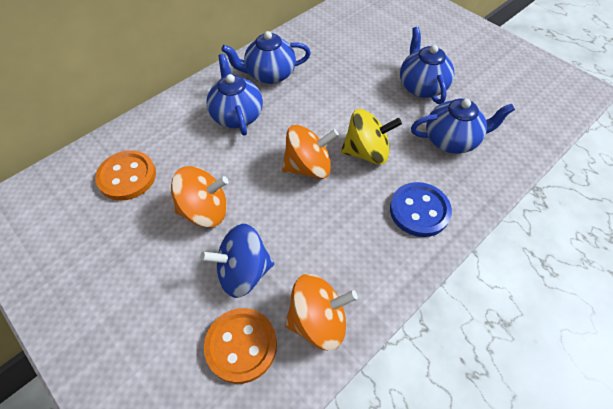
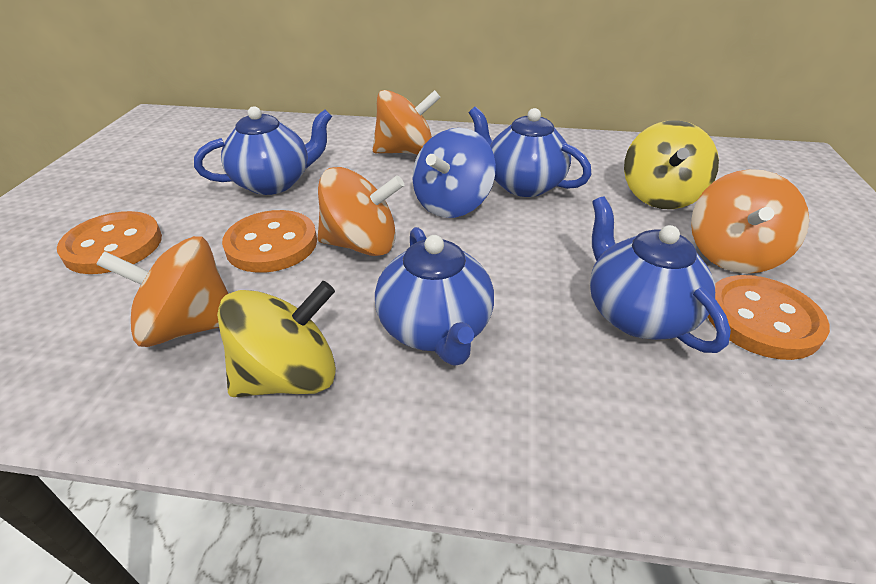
blue button: [390,182,452,237] = 1 -> none = 0
orange button: [95,150,156,201] [204,308,277,384] = 2 -> [57,211,162,274] [222,210,317,273] [708,275,830,360] = 3
orange spinning top: [171,166,229,227] [282,125,339,179] [285,274,358,351] = 3 -> [96,236,228,347] [318,167,404,256] [373,90,441,154] [691,169,809,274] = 4
yellow spinning top: [341,109,402,165] = 1 -> [217,281,336,397] [624,120,719,209] = 2

